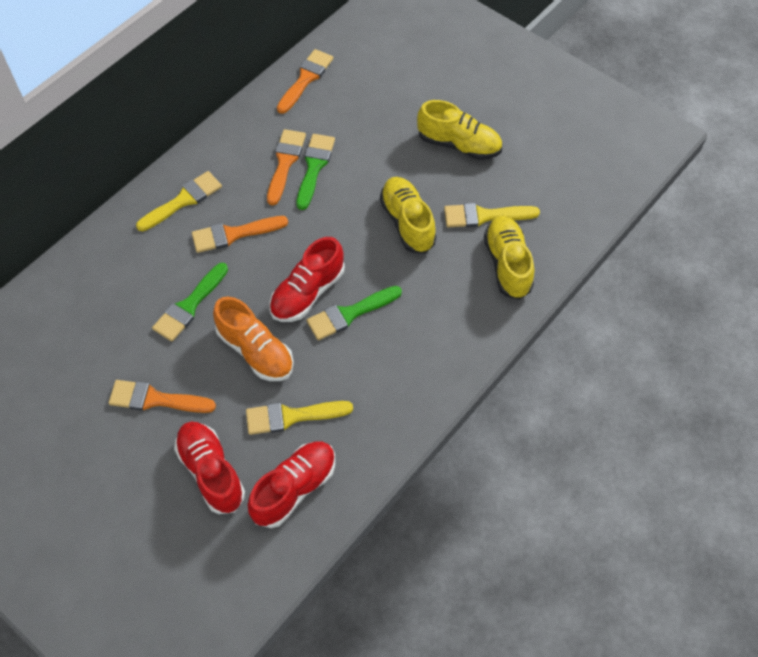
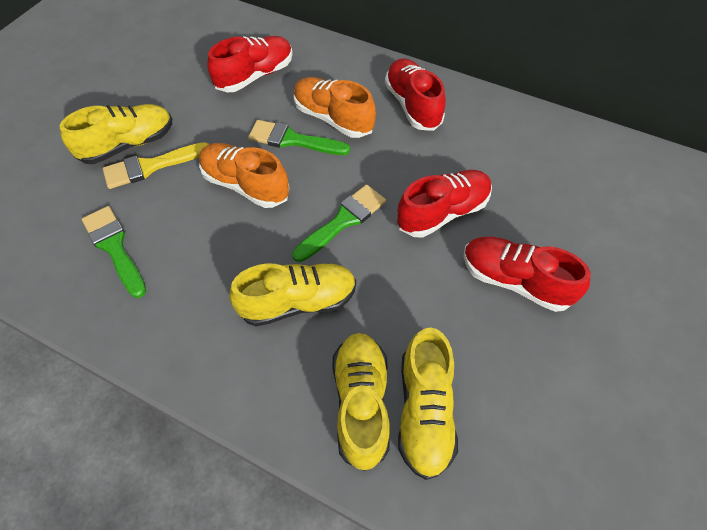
orange brush: [109,380,216,413] [192,216,288,253] [267,129,306,205] [277,49,333,114] = 4 -> none = 0
orange shoe: [213,297,294,381] = 1 -> [199,143,290,208] [294,77,376,138] = 2
red shoe: [174,422,245,514] [248,441,335,528] [270,237,345,322] = 3 -> [207,36,293,93] [385,58,446,131] [397,170,492,238] [463,237,591,312] = 4
yellow brush: [136,171,222,231] [246,401,353,435] [444,203,540,227] = 3 -> [102,142,209,189] = 1
yellow shoe: [380,177,437,254] [417,100,502,160] [484,216,534,300] = 3 -> [60,104,172,164] [229,263,356,326] [333,333,390,471] [398,327,458,480] = 4

